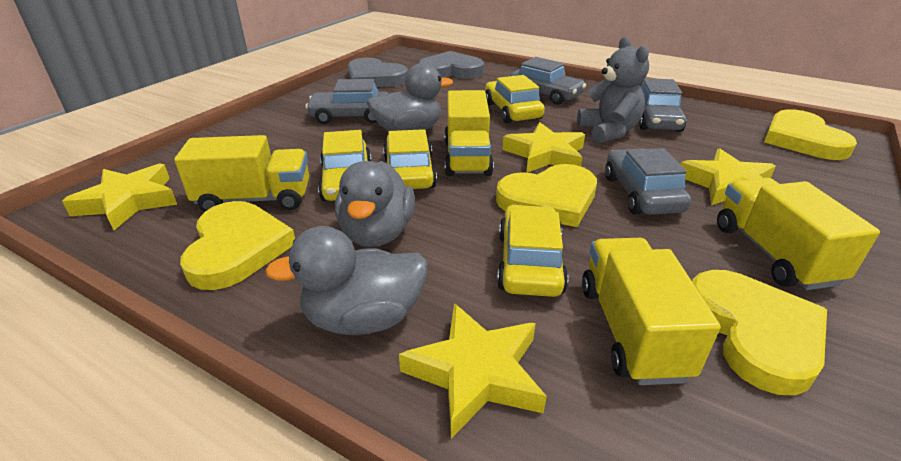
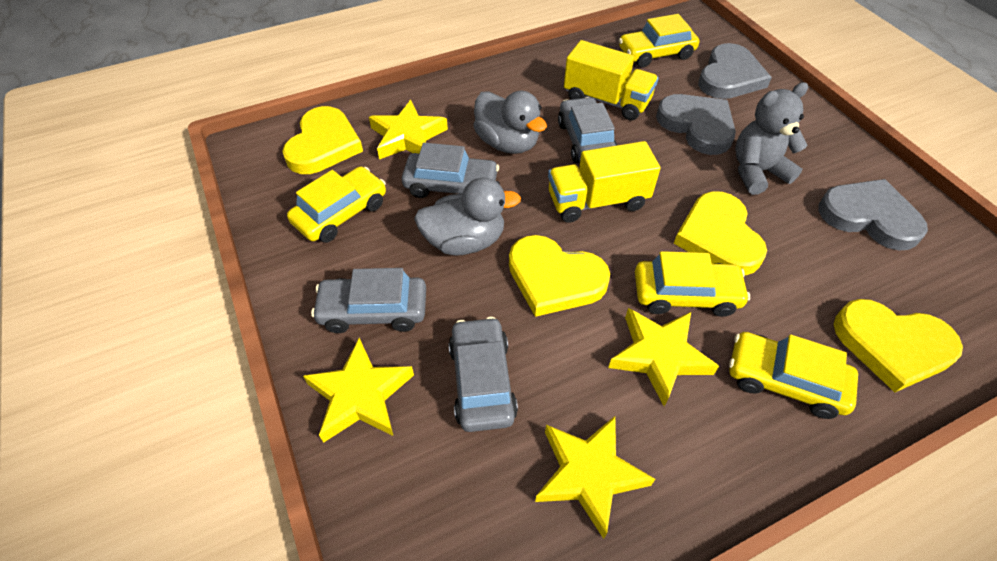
grey duck: [265,226,428,335] [335,161,415,247] [367,63,453,132] = 3 -> [414,178,521,256] [473,91,547,154] = 2
grey heart: [348,58,408,87] [418,51,484,78] = 2 -> [656,94,736,155] [698,43,772,99] [818,179,928,250] = 3
yellow truck: [174,135,309,212] [444,90,494,176] [582,238,721,385] [717,178,880,290] = 4 -> [548,141,661,223] [564,40,658,121] = 2

